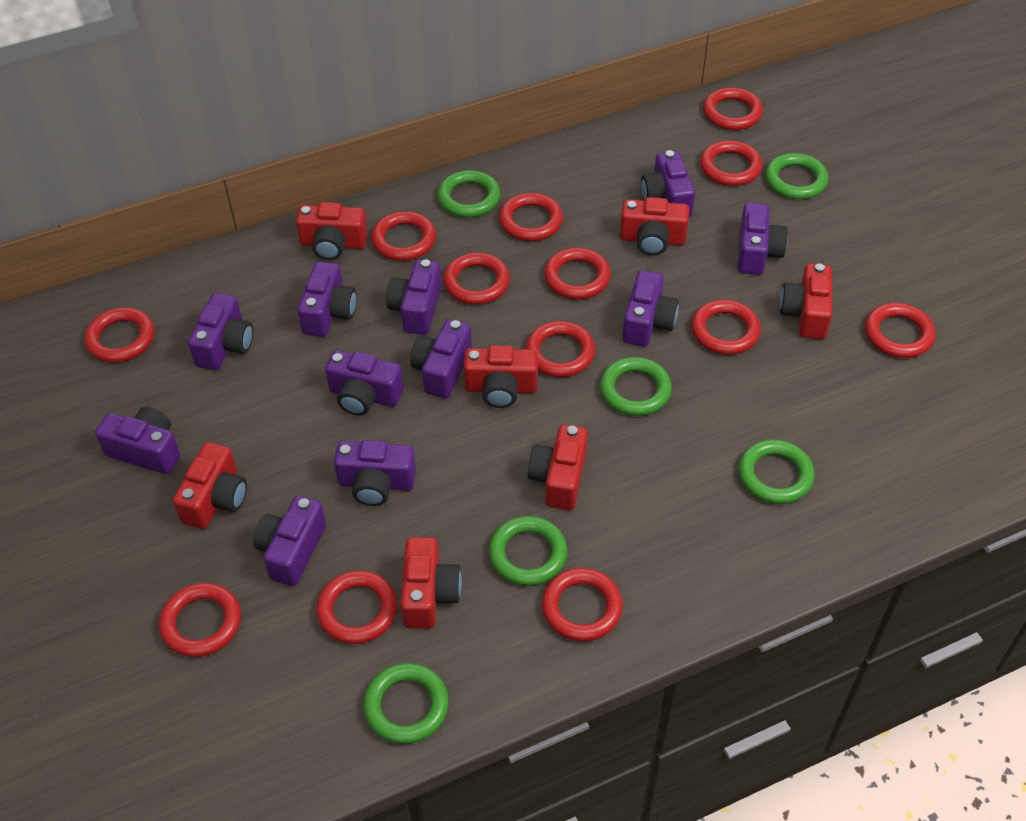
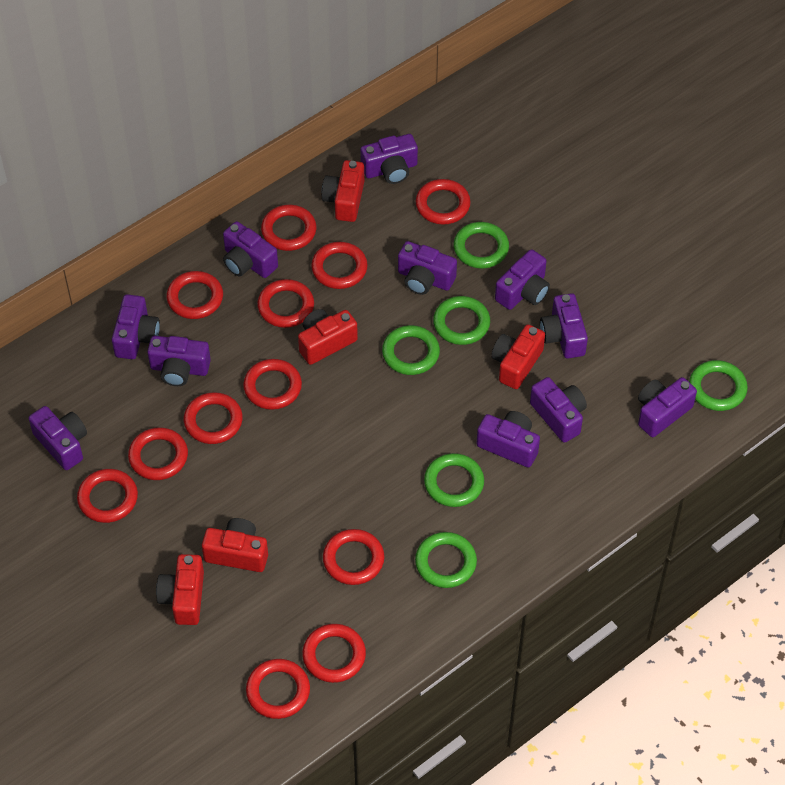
red camera: [173,442,247,529] [296,202,368,260] [400,537,462,629] [464,345,538,408] [528,424,588,510] [620,197,689,255] [780,263,832,339] = 7 -> [156,554,204,625] [202,518,268,572] [298,309,358,365] [322,160,364,222] [491,324,545,389] = 5
red ring: [84,307,155,363] [159,583,241,657] [316,570,397,644] [371,211,436,261] [443,253,510,305] [499,193,563,241] [525,321,595,377] [542,568,623,642] [544,248,611,299] [691,300,761,355] [700,140,762,186] [703,87,763,130] [865,303,935,358] = 13 -> [77,469,138,523] [128,427,188,480] [167,271,223,319] [184,392,243,444] [243,359,302,410] [246,659,310,719] [257,279,314,328] [261,205,316,251] [302,624,366,683] [311,242,368,289] [323,529,384,585] [416,179,471,224] = 12

